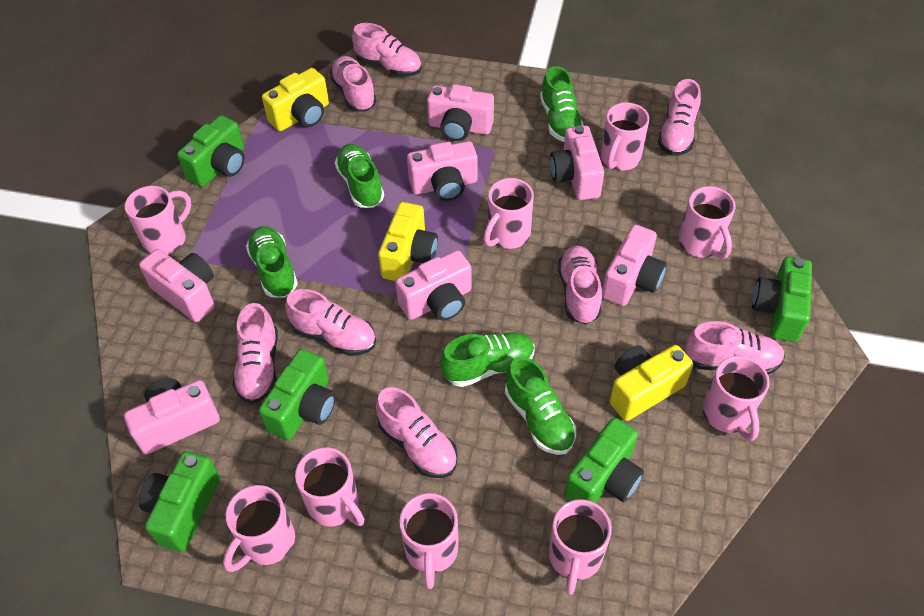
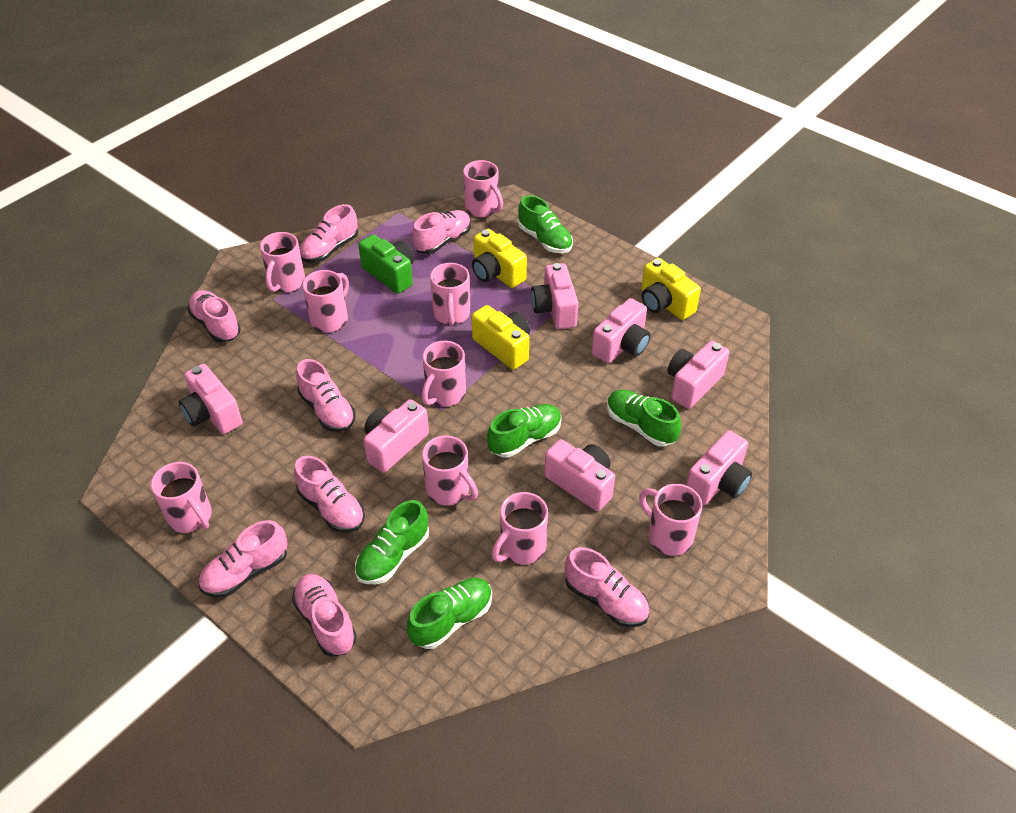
green camera: [139,451,220,552] [177,115,245,187] [259,349,336,441] [564,418,644,503] [752,257,812,342] = 5 -> [358,234,414,294] = 1

